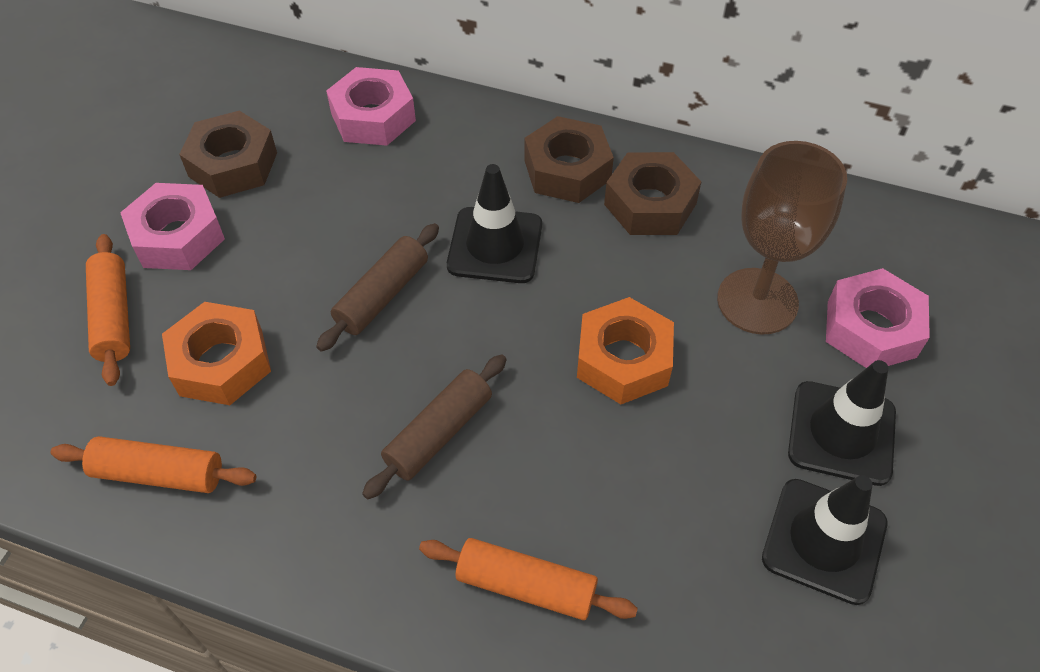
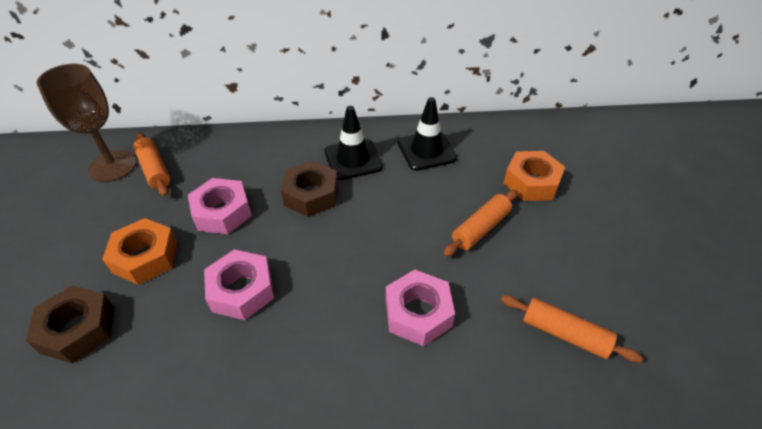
black traffic cone: [447,164,542,283] [762,475,887,605] [788,360,896,486] = 3 -> [324,106,383,180] [398,97,457,171] = 2
brown nut: [179,111,277,198] [524,116,614,203] [604,152,701,235] = 3 -> [26,285,114,364] [281,160,338,217] = 2
brown rolling pin: [316,223,439,352] [362,354,507,499] = 2 -> none = 0

